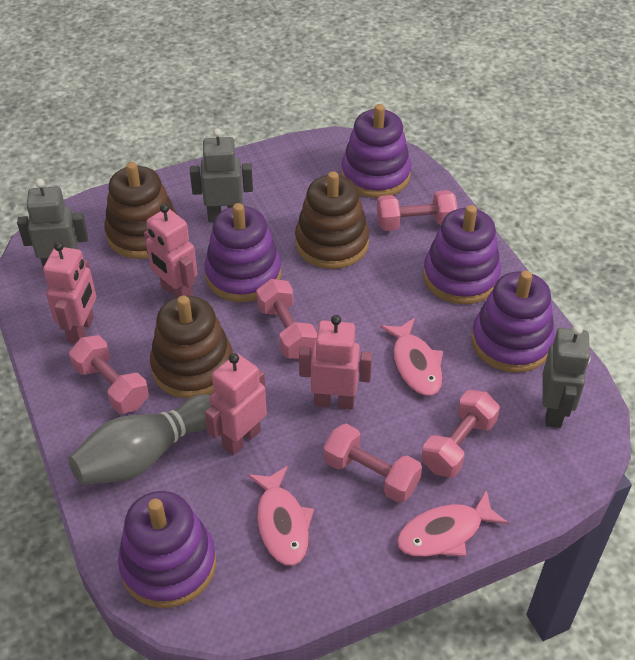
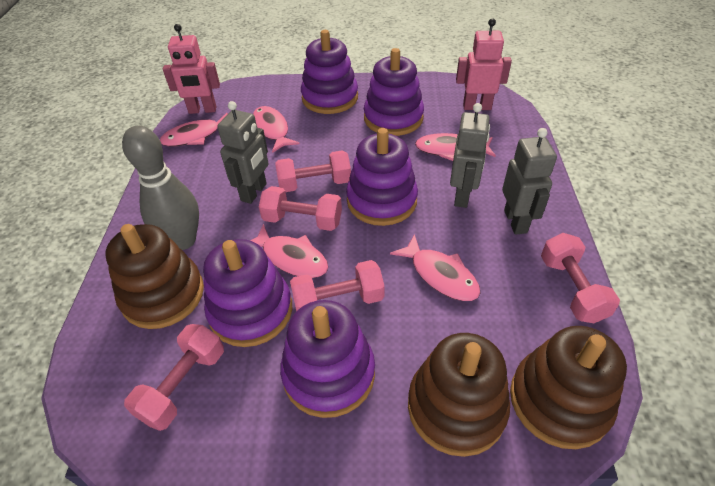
pink fish: [248,466,314,566] [380,318,443,396] [397,489,509,557] = 3 -> [160,113,228,147] [250,224,328,278] [253,106,299,153] [390,234,480,301] [415,133,496,161] = 5
pink robot: [43,242,96,344] [144,204,198,298] [205,353,267,455] [299,315,372,410] = 4 -> [163,24,220,114] [456,18,512,110] = 2

